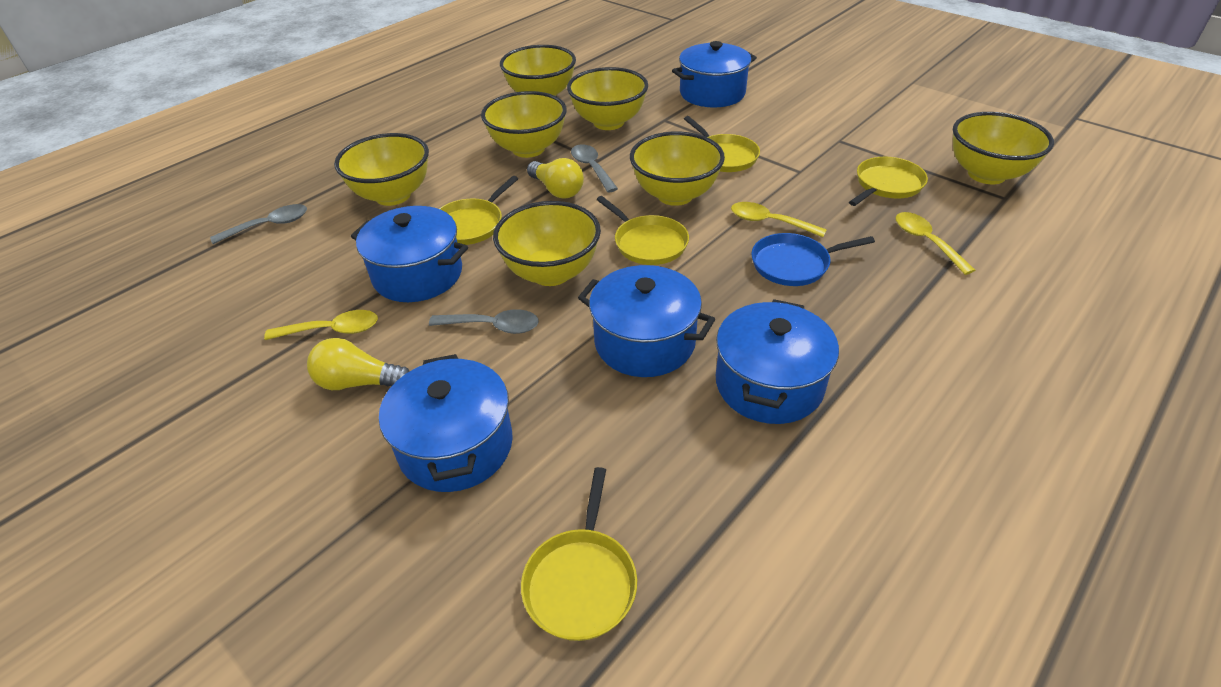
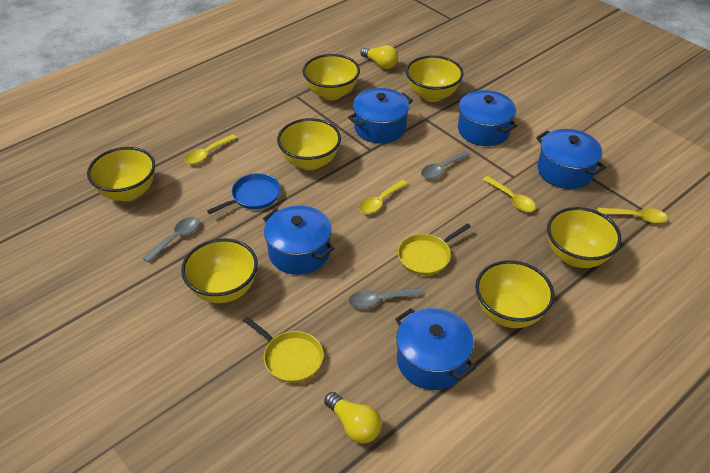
yellow pan: [439,176,518,245] [521,467,637,641] [596,196,689,265] [684,116,760,172] [849,157,928,206] = 5 -> [243,317,324,383] [398,223,471,275] = 2
yellow spoon: [264,310,378,340] [731,202,827,237] [895,212,975,275] = 3 -> [184,134,237,164] [359,180,408,214] [483,176,536,212] [597,208,668,223] = 4

